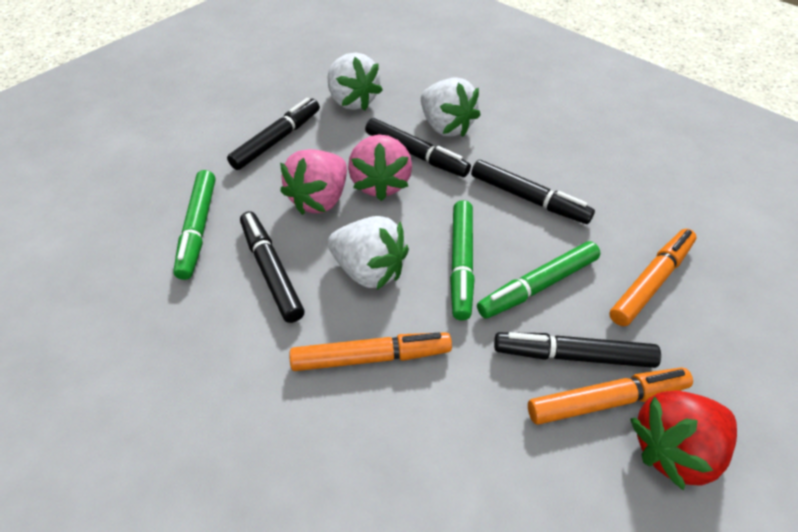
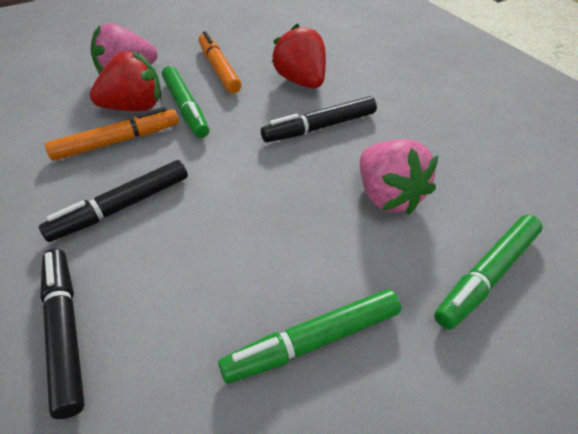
black marker: [227,98,320,170] [240,211,305,323] [365,118,471,177] [471,160,595,224] [494,332,661,368] = 5 -> [39,160,188,242] [40,249,85,419] [261,96,377,142] = 3
orange marker: [289,332,452,371] [528,368,693,425] [609,229,696,326] = 3 -> [45,107,179,161] [199,31,241,93] = 2
red strawberry: [630,391,737,491] = 1 -> [90,51,161,111] [272,24,326,89] = 2
white strawberry: [327,53,383,111] [328,216,409,290] [421,77,481,137] = 3 -> none = 0

